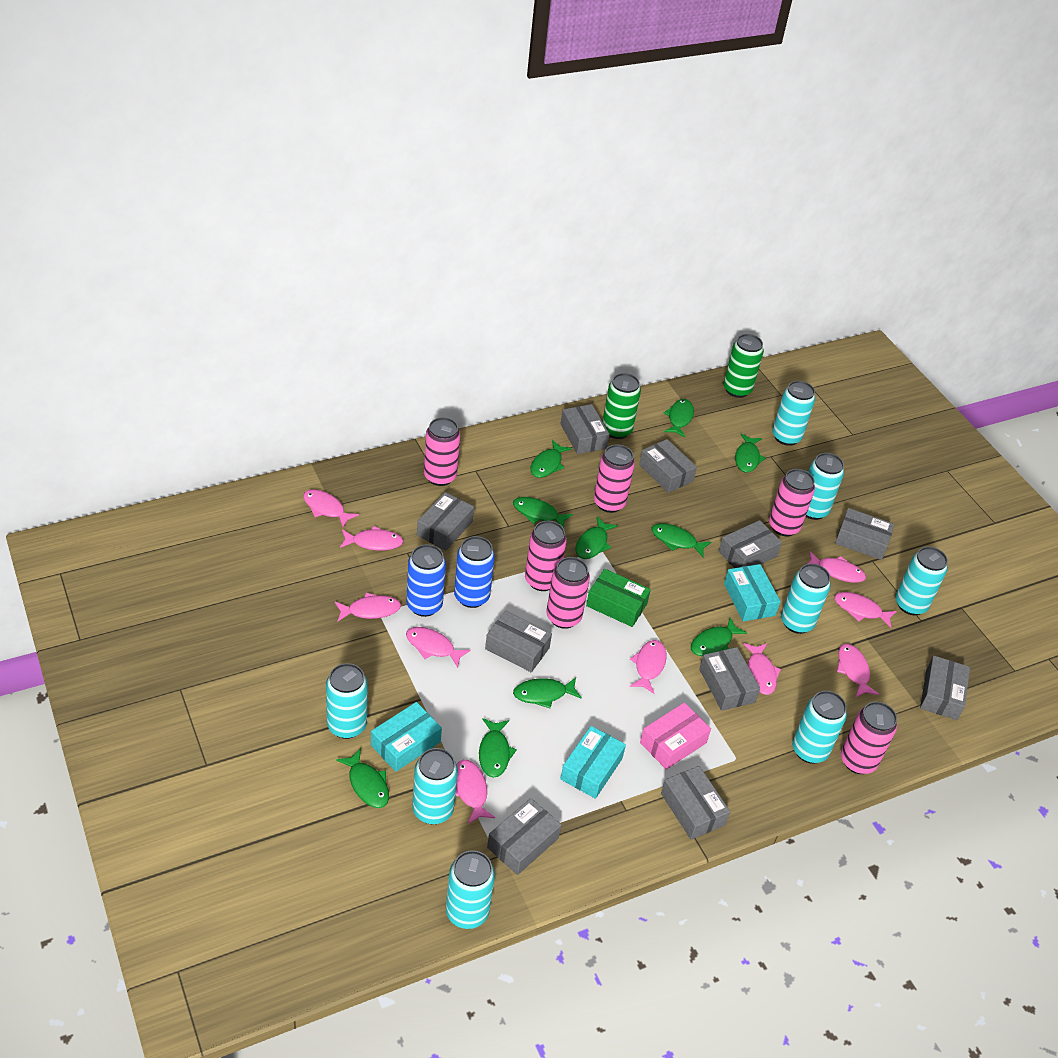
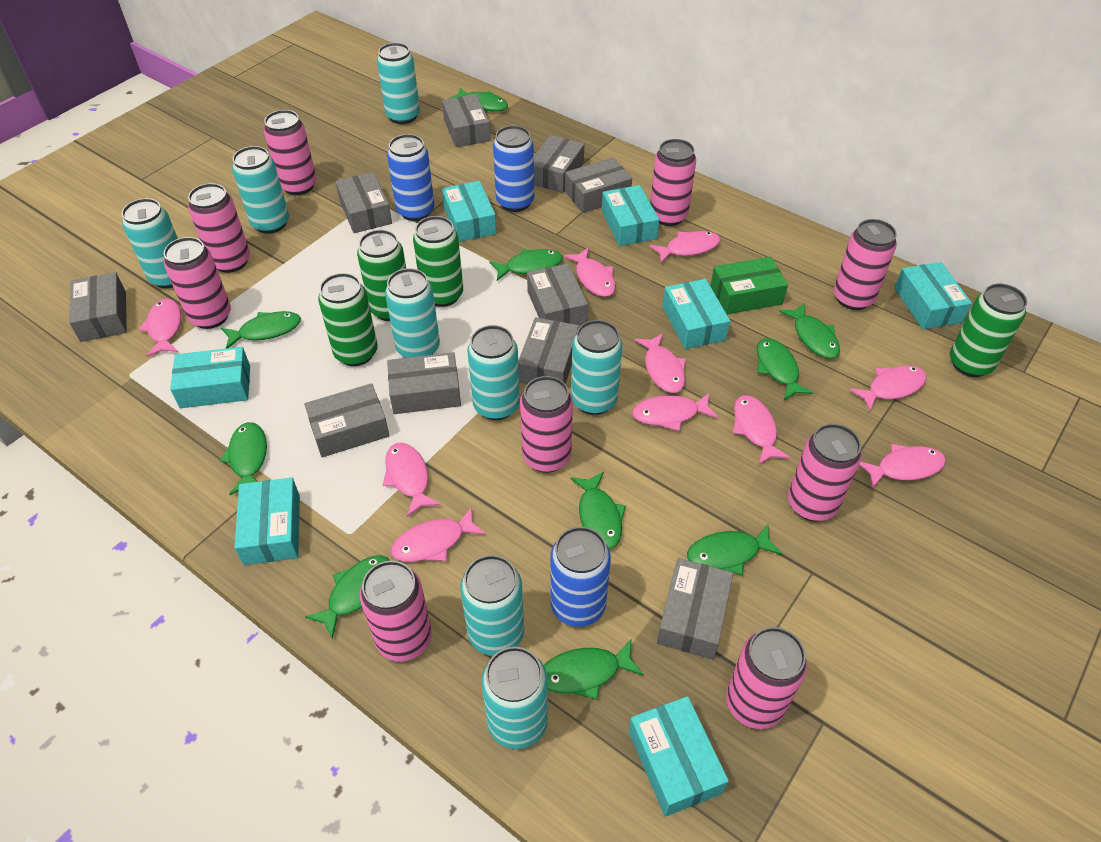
blue can: [406,544,446,617] [454,536,495,608] = 2 -> [387,134,435,221] [493,126,534,212] [551,527,611,627] = 3
green can: [602,373,641,439] [723,334,764,398] = 2 -> [318,273,378,366] [357,230,406,321] [413,216,463,307] [950,284,1027,377] = 4
pink box: [640,702,711,770] = 1 -> none = 0
pink can: [424,417,460,486] [525,521,567,591] [546,557,590,629] [594,444,635,513] [769,469,815,536] [841,702,897,774] = 6 -> [164,237,231,329] [188,183,250,273] [264,110,316,195] [360,561,432,662] [520,376,573,473] [650,139,696,226] [726,627,807,729] [788,424,862,521] [833,219,897,310] = 9
turquoise box: [371,702,442,772] [560,726,626,799] [724,564,781,621] = 3 -> [170,347,250,408] [234,478,300,565] [442,181,496,242] [602,185,659,246] [629,696,729,817] [663,279,730,349] [894,262,972,330] = 7

